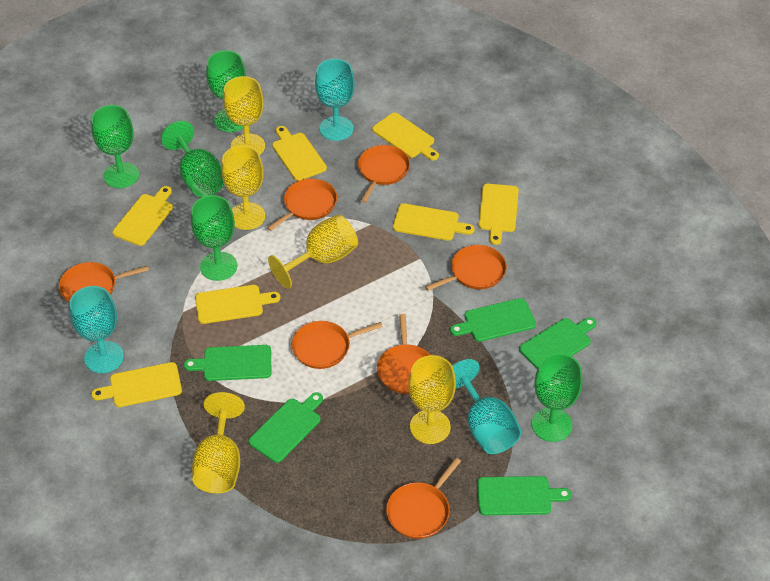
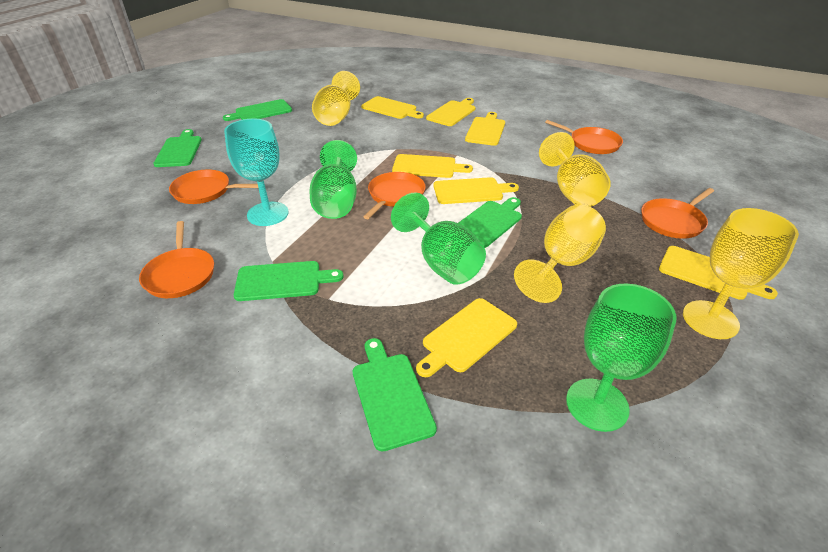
green goblet: [91,105,139,188] [161,121,224,197] [191,195,237,281] [206,50,246,132] [532,353,583,442] = 5 -> [310,140,357,219] [391,192,486,285] [566,283,676,432] = 3
orange pan: [59,262,149,303] [267,179,337,231] [292,321,383,369] [358,145,410,203] [377,314,430,394] [386,458,461,539] [425,245,507,291] = 7 -> [139,221,214,298] [169,170,258,204] [363,172,426,219] [545,120,623,154] [641,188,714,239] = 5
turquoise goblet: [70,286,124,373] [315,59,355,141] [453,359,522,454] = 3 -> [224,118,289,226] = 1
yellow goblet: [192,392,245,493] [221,145,265,230] [223,76,265,155] [268,215,358,289] [408,355,456,444] = 5 -> [312,71,360,126] [514,204,606,303] [539,132,611,207] [683,208,799,339] = 4

